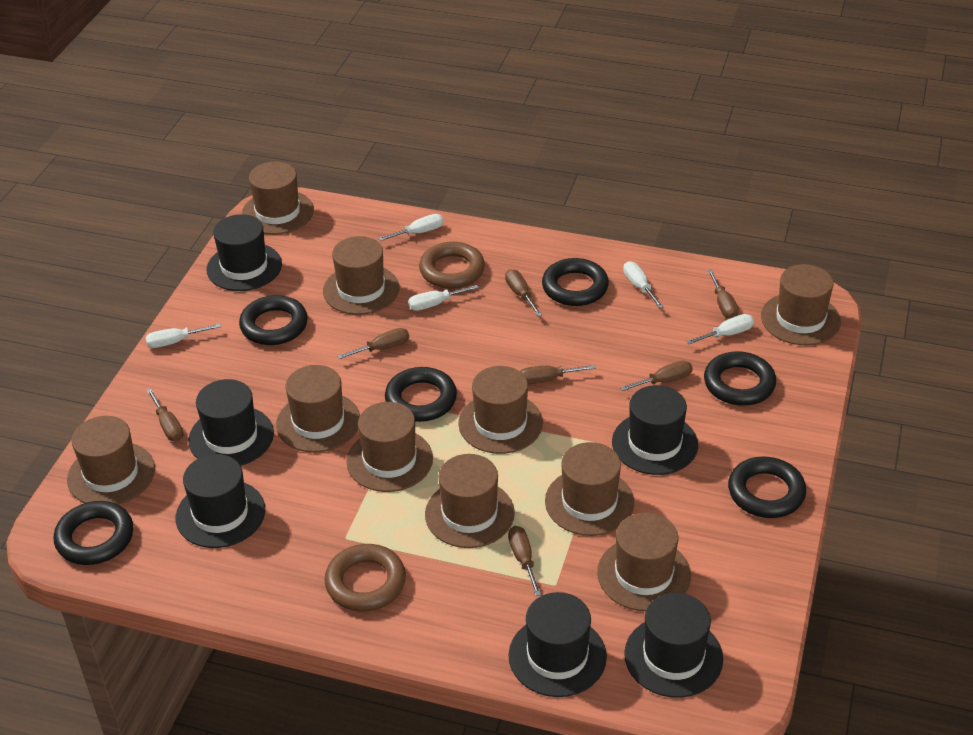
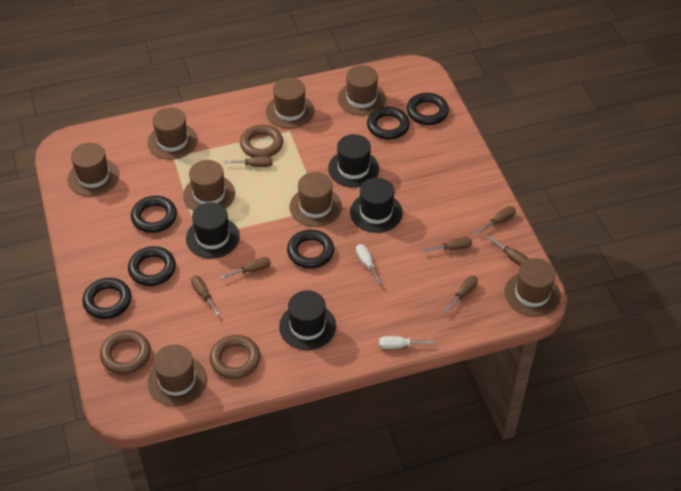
black hat: [176,454,265,548] [188,379,274,466] [207,214,282,291] [508,592,607,697] [612,385,698,475] [624,593,723,698] = 6 -> [186,202,240,259] [279,290,336,350] [328,134,379,187] [350,178,403,233] = 4
brown hat: [67,416,155,505] [242,161,314,235] [276,365,360,452] [323,236,399,315] [346,402,433,492] [425,454,515,548] [458,366,543,454] [545,442,634,536] [597,512,691,611] [761,264,841,345] = 10 -> [68,143,119,196] [148,107,198,159] [148,344,207,407] [183,160,235,211] [266,78,315,128] [290,172,342,227] [338,65,386,116] [504,258,560,317] = 8
brown ring: [324,544,406,611] [419,242,485,289] = 2 -> [100,330,151,374] [210,335,260,379] [240,125,283,157] = 3
white screwdriver: [146,324,221,348] [378,214,443,241] [408,285,479,311] [623,261,664,309] [686,314,754,344] = 5 -> [356,244,382,284] [379,336,434,349] = 2

